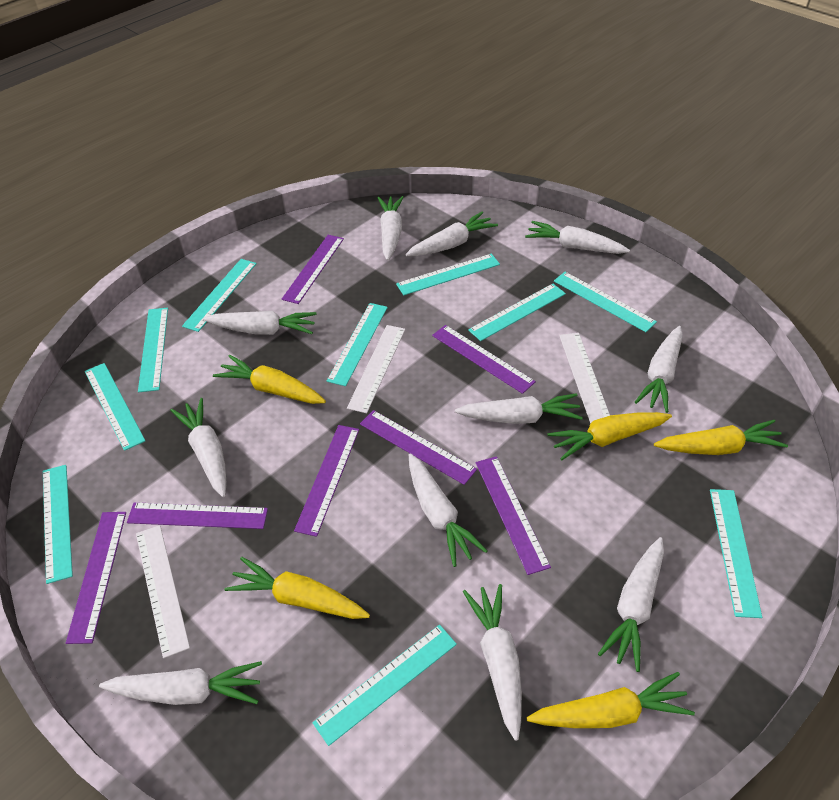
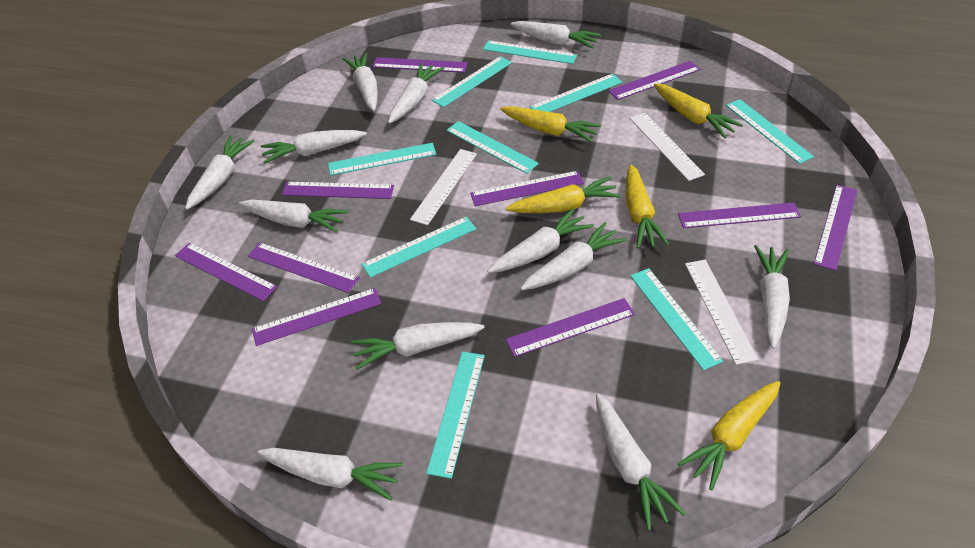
purple ruler: [66,512,126,644] [127,502,268,529] [282,235,344,304] [294,425,359,537] [360,410,477,485] [432,325,536,394] [476,456,551,575] = 7 -> [175,243,277,301] [248,242,360,293] [252,288,381,346] [282,182,394,199] [372,57,468,73] [470,171,584,206] [505,298,635,357] [608,61,700,100] [678,202,801,228] [814,185,857,271] = 10
turquoise ruler: [43,465,73,584] [85,363,145,451] [138,308,168,392] [182,259,257,332] [313,624,457,746] [327,303,388,386] [396,254,500,295] [468,284,566,341] [554,272,657,332] [710,489,762,618] = 10 -> [328,143,436,176] [361,217,476,278] [426,352,485,479] [432,56,512,108] [446,121,539,174] [483,40,577,64] [530,73,623,112] [630,268,723,371] [726,99,814,164] = 9
white carrot: [99,661,262,705] [170,398,227,497] [203,311,317,335] [378,196,404,261] [405,212,498,256] [409,453,488,567] [455,393,583,424] [463,584,522,741] [525,221,630,254] [598,537,664,672] [635,326,683,413] = 11 -> [185,136,254,210] [239,199,348,233] [257,448,403,501] [261,130,367,164] [343,53,378,111] [351,322,485,370] [388,63,444,124] [487,208,594,273] [511,21,601,49] [521,222,627,290] [596,394,686,530] [754,245,790,349] = 12

